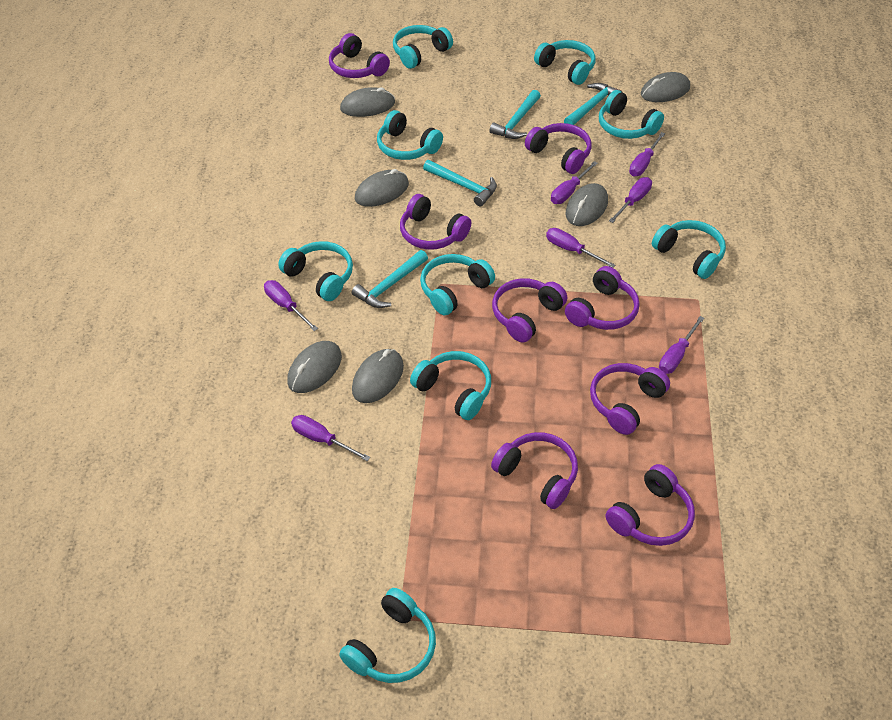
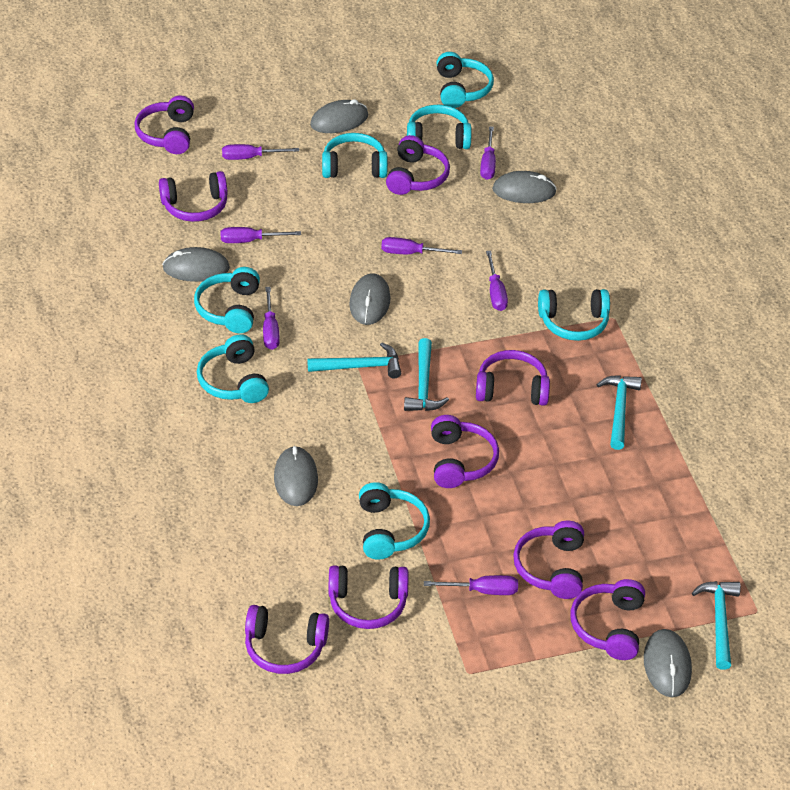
purple headphones: [329,33,390,78] [400,194,471,250] [491,432,578,509] [492,278,567,343] [525,123,591,174] [565,266,639,330] [590,363,670,435] [606,464,695,546] = 8 -> [135,95,194,154] [159,171,227,222] [245,605,329,674] [328,565,408,629] [386,135,450,195] [431,415,499,488] [476,350,550,406] [513,521,584,599] [571,579,645,660] = 9
turquoise headphones: [278,241,353,301] [339,588,436,683] [377,110,443,160] [393,25,453,69] [410,351,491,420] [420,254,495,315] [534,40,595,85] [599,90,664,139] [652,220,726,279] = 9 -> [194,267,260,333] [197,334,269,403] [322,133,388,178] [359,482,430,559] [407,105,472,149] [436,52,494,108] [538,289,610,341] = 7

